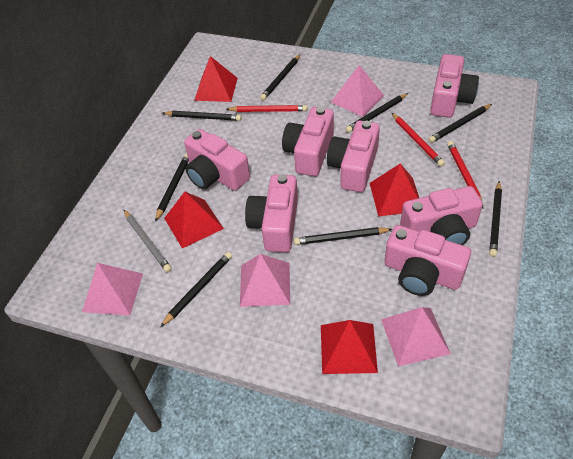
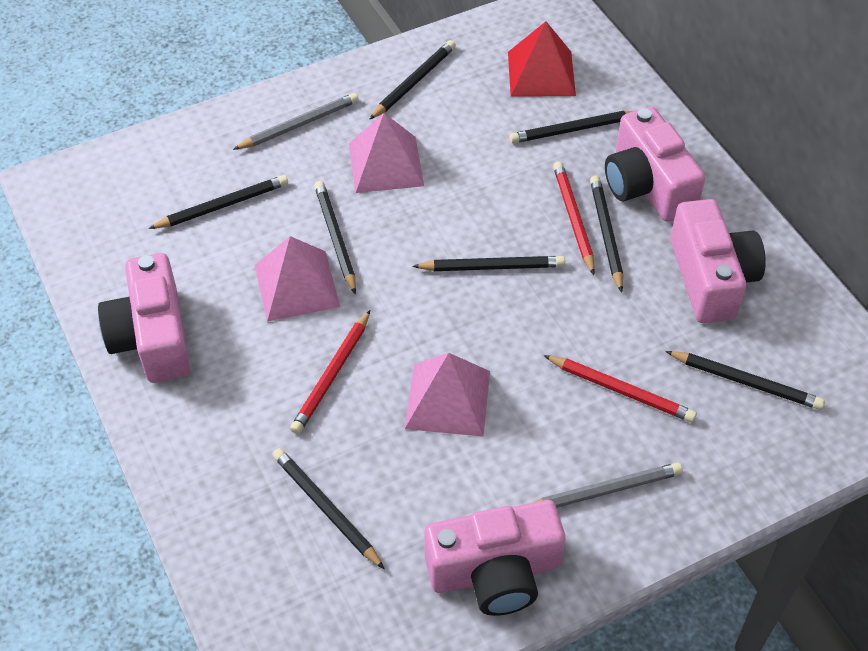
grey pencil: [124,210,172,272] = 1 -> [233,93,359,150] [535,462,683,508] = 2
pink camera: [184,129,250,191] [245,174,298,252] [282,107,334,176] [327,121,380,192] [384,225,471,296] [400,186,483,245] [430,54,479,118] = 7 -> [98,253,190,383] [424,500,566,616] [605,106,705,222] [670,199,766,323] = 4
pink pyramid: [82,263,143,316] [240,254,290,307] [331,65,384,117] [381,307,451,366] = 4 -> [255,236,340,322] [349,113,424,193] [405,353,490,437] = 3
red pyramid: [164,192,224,248] [194,56,238,102] [321,320,378,374] [370,163,419,216] = 4 -> [508,21,576,97] = 1

